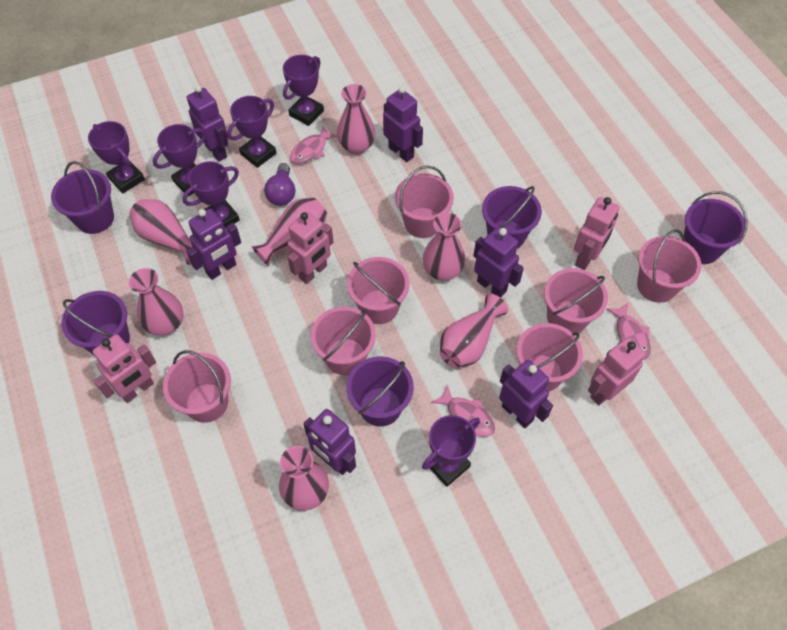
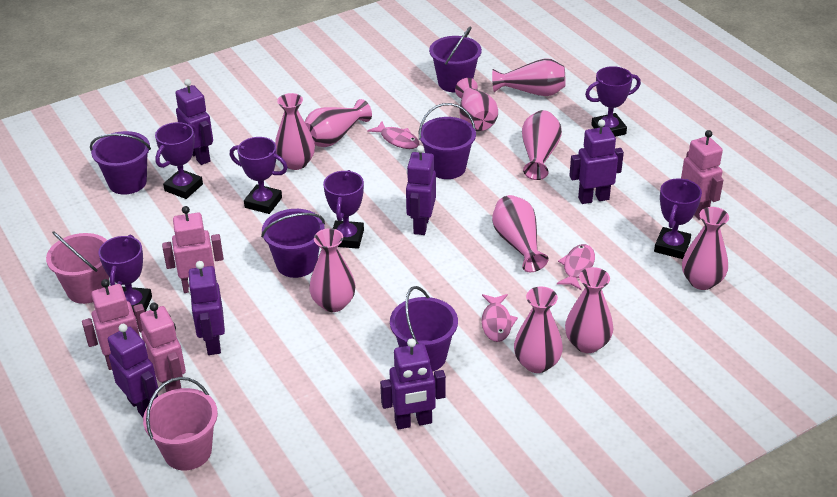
pink bucket: [163,350,231,423] [311,306,376,375] [347,257,410,324] [395,166,454,238] [517,323,583,392] [544,268,608,333] [637,229,701,303] = 7 -> [46,231,109,304] [143,377,218,470] = 2
pink vase: [129,199,192,265] [129,268,183,336] [252,197,327,266] [279,446,329,511] [337,84,376,154] [423,213,465,281] [440,294,508,368] = 7 -> [275,93,315,170] [305,99,372,147] [309,228,356,312] [455,78,498,131] [492,58,566,96] [492,195,549,272] [514,286,563,373] [522,110,562,180] [565,267,613,353] [682,207,729,290] = 10
purple light bulb: [264,163,295,206] = 1 -> none = 0

